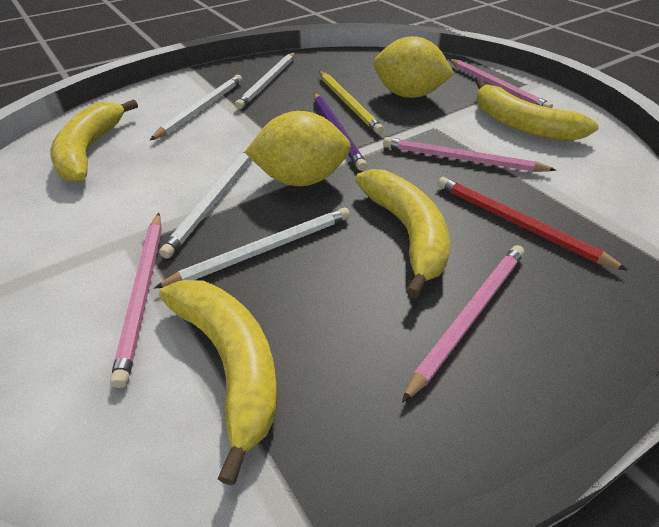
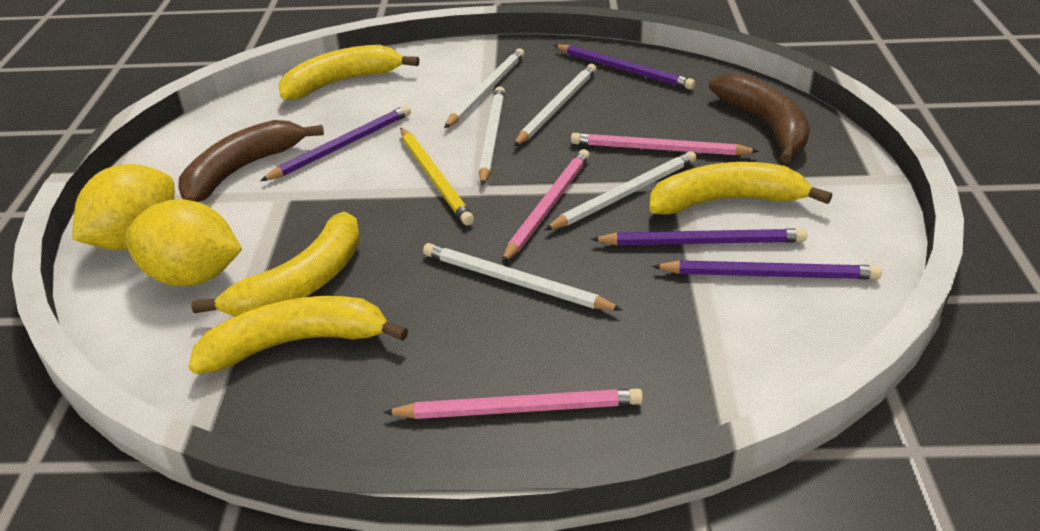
brown banana: none = 0 -> [178,120,324,202] [709,73,810,163] = 2
pink pencil: [110,213,162,388] [383,137,556,172] [402,245,524,403] [449,59,553,108] = 4 -> [383,388,643,419] [502,149,590,263] [571,133,759,155] = 3
purple pencil: [314,93,367,171] = 1 -> [260,105,411,181] [554,45,695,90] [591,228,807,245] [652,260,882,280] = 4
red pencil: [437,177,628,271] = 1 -> none = 0
white pencil: [150,75,242,140] [154,207,350,289] [159,152,251,259] [235,52,295,109] = 4 -> [423,243,622,311] [444,48,524,128] [479,86,505,186] [513,64,597,147] [545,151,696,230] = 5

